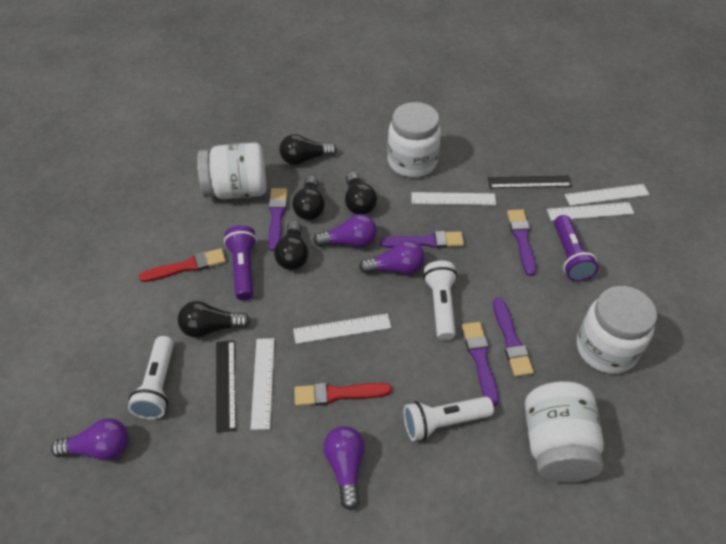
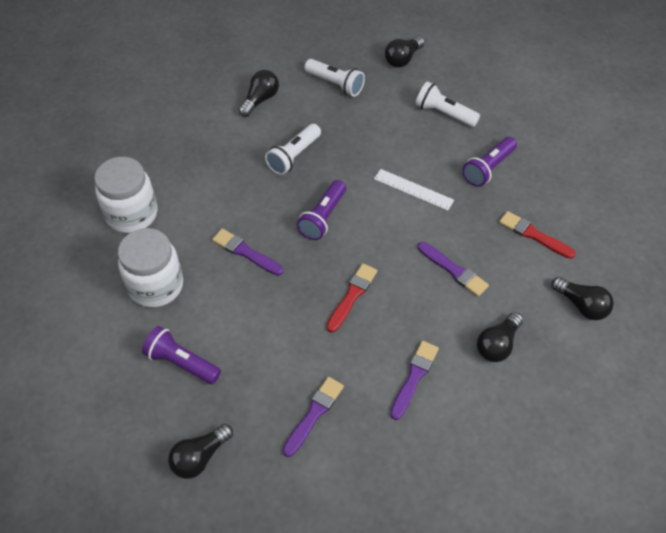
black ruler: [216,340,236,433] [488,175,572,188] = 2 -> none = 0
purple brush: [268,188,288,251] [380,231,464,248] [462,322,499,406] [493,298,534,377] [507,209,536,276] = 5 -> [212,228,283,276] [283,377,344,457] [390,341,439,420] [418,242,489,297] = 4
purple flashlight: [224,225,257,300] [554,215,598,282] = 2 -> [142,326,221,384] [297,180,346,240] [463,137,517,187] = 3
purple light bulb: [51,418,129,461] [313,214,377,247] [323,426,365,510] [359,240,425,274] = 4 -> none = 0
white jar: [197,143,266,199] [387,102,441,178] [525,381,604,483] [577,286,657,374] = 4 -> [94,157,157,233] [118,228,183,307] = 2
white ruler: [251,338,274,430] [293,314,391,344] [411,192,496,205] [547,202,634,221] [565,184,649,206] = 5 -> [374,169,454,211] = 1

